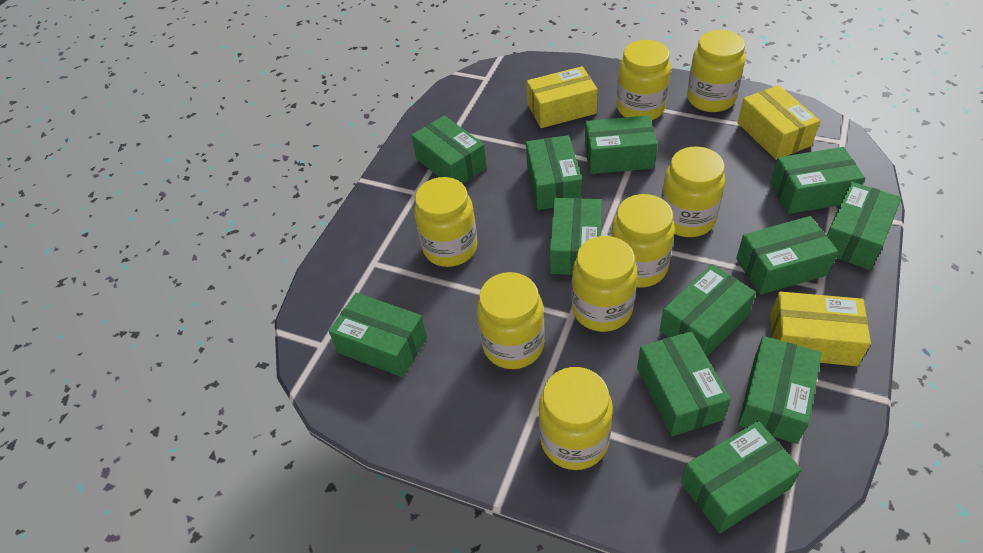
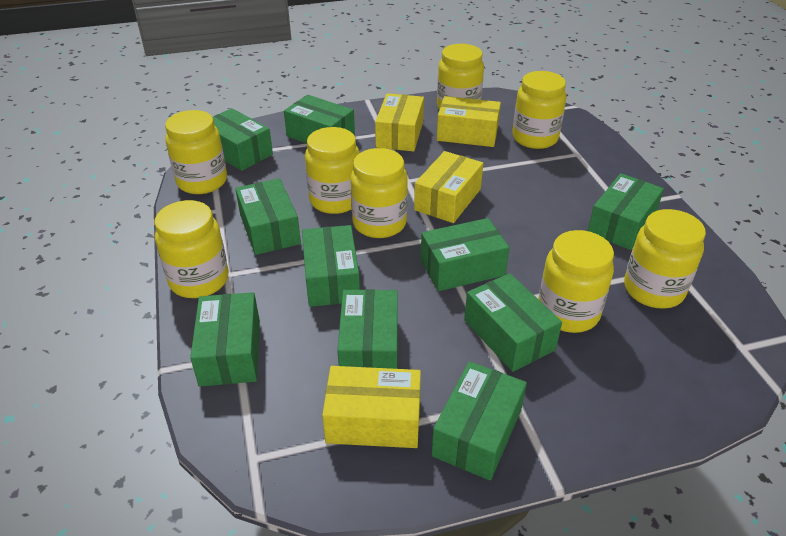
green box: [329,293,427,377] [411,115,487,184] [526,135,582,210] [550,198,602,275] [585,115,657,174] [637,331,731,436] [660,264,756,357] [681,421,802,533] [736,216,838,295] [738,336,822,444] [770,147,865,214] [827,182,902,270] = 12 -> [190,292,260,386] [213,108,273,171] [235,178,301,255] [284,95,355,143] [302,225,360,307] [337,289,398,369] [421,218,510,291] [432,361,527,481] [464,273,562,372] [588,173,664,250] = 10
yellow box: [527,66,598,128] [738,85,820,160] [770,292,871,366] = 3 -> [322,366,421,448] [375,93,424,152] [414,151,483,223] [437,96,501,147] = 4

